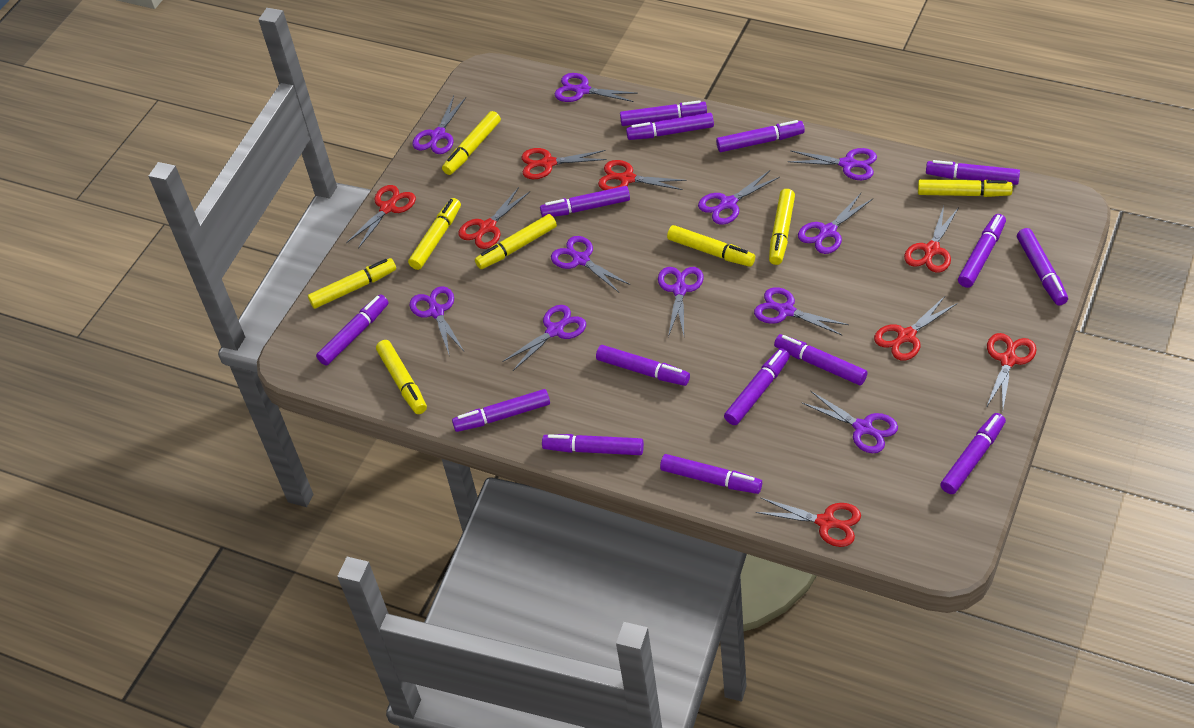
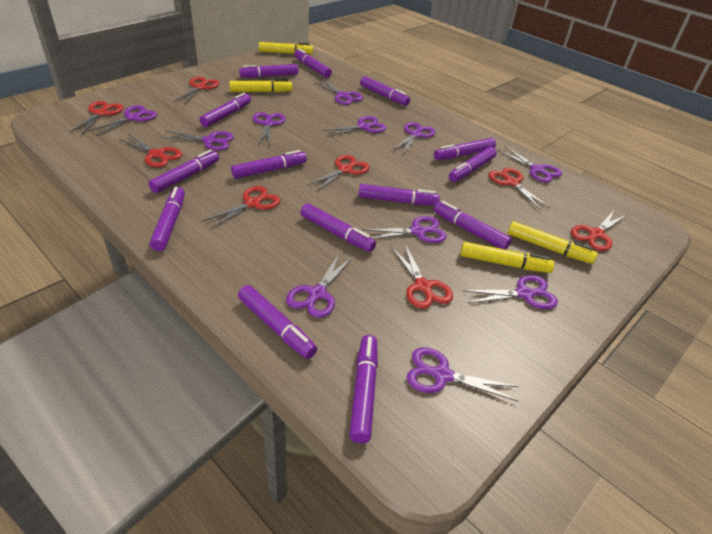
purple marker: [316,295,389,366] [452,389,550,432] [540,186,630,217] [542,434,644,455] [596,345,690,386] [620,100,707,126] [626,113,714,140] [660,454,762,494] [716,120,805,152] [724,348,790,425] [774,334,867,385] [926,160,1020,185] [940,413,1006,494] [958,214,1006,288] [1017,228,1068,305] = 15 -> [148,149,219,193] [150,187,185,251] [200,92,251,127] [231,150,307,179] [238,285,317,359] [239,64,298,78] [294,48,332,78] [300,203,376,252] [349,335,378,443] [358,184,440,206] [360,76,410,106] [434,138,496,160] [434,201,512,250] [449,147,497,182] = 14
yellow marker: [308,258,396,309] [376,340,427,414] [408,198,461,270] [442,111,501,175] [475,214,557,269] [667,225,755,267] [769,189,795,265] [918,179,1013,197] = 8 -> [229,79,292,92] [259,42,313,54] [461,242,554,273] [508,221,598,264] = 4

